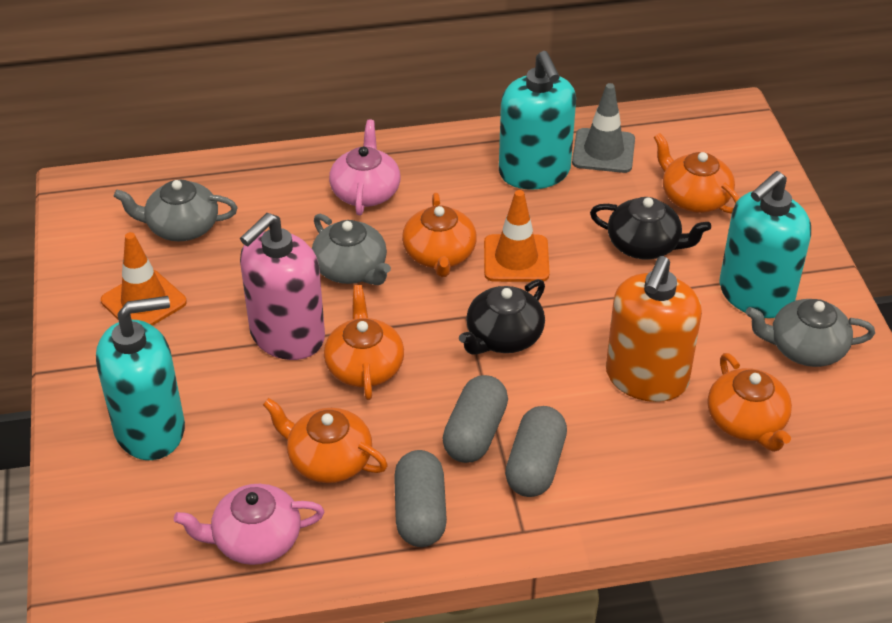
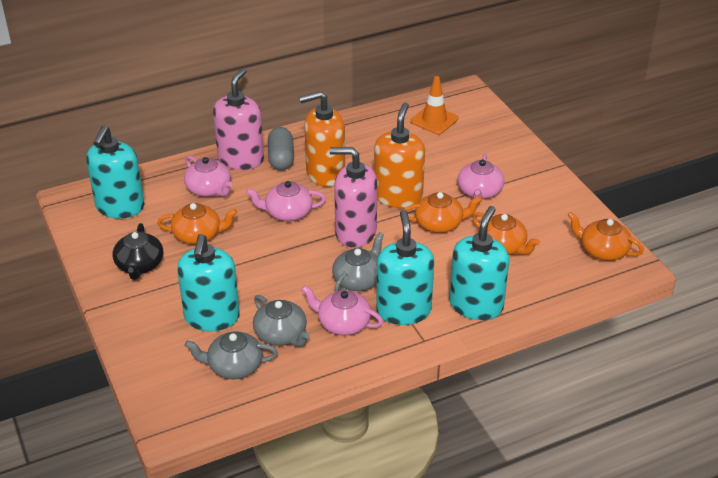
black teapot: [459,279,545,355] [590,197,711,260] = 2 -> [113,223,163,280] = 1
grey capsule: [394,450,447,547] [442,375,508,463] [505,406,567,497] = 3 -> [268,127,294,170] = 1
grey traffic cone: [572,83,635,173] = 1 -> none = 0
orange soap dispenser: [606,256,702,402] = 1 -> [299,91,345,187] [374,102,425,208] = 2
orange teapot: [263,398,388,483] [324,285,404,400] [402,193,477,277] [654,133,740,214] [707,353,792,452] = 5 -> [157,203,237,244] [404,192,482,233] [473,212,540,255] [568,212,644,261] = 4
orange traffic cone: [101,232,187,326] [484,190,550,282] = 2 -> [411,76,458,135] = 1
pink soap dispenser: [240,213,325,360] = 1 -> [213,68,264,170] [329,147,377,248] = 2
pink teapot: [174,484,324,565] [329,119,400,215] = 2 -> [184,156,232,197] [246,181,326,221] [301,286,383,336] [458,154,504,203] = 4
turquoise soap dispenser: [96,296,185,460] [499,51,576,189] [720,171,811,318] = 3 -> [86,126,144,219] [177,234,240,331] [376,210,434,325] [449,206,509,320] = 4

